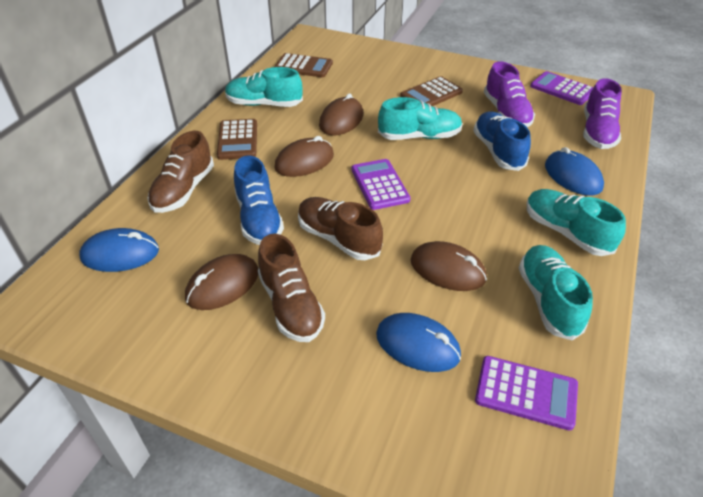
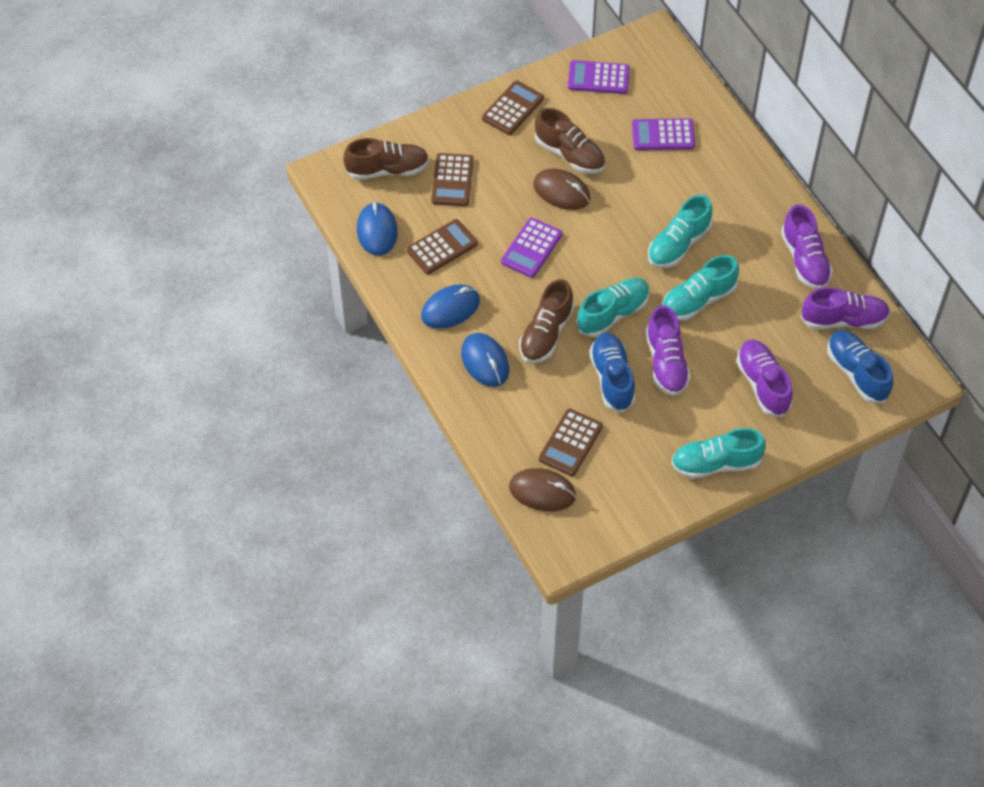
brown calculator: [217,119,257,160] [274,53,333,78] [400,76,463,106] = 3 -> [407,219,478,274] [431,153,474,206] [482,80,544,135] [539,409,603,476] = 4
brown mouse: [185,254,258,310] [274,136,334,177] [319,93,363,136] [410,241,487,291] = 4 -> [509,468,576,511] [533,168,590,210] = 2
purple shoe: [484,62,535,127] [583,78,622,149] = 2 -> [646,305,691,396] [736,339,793,417] [781,204,833,289] [801,287,890,329] = 4

